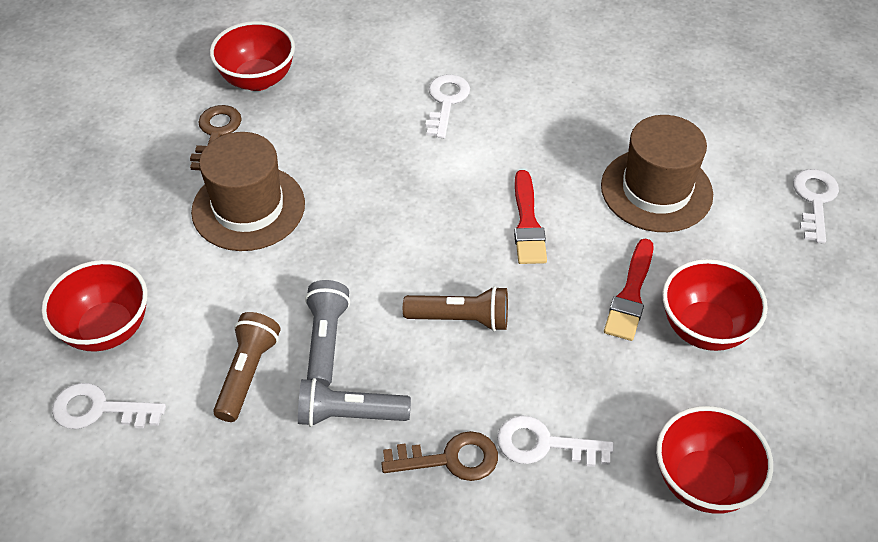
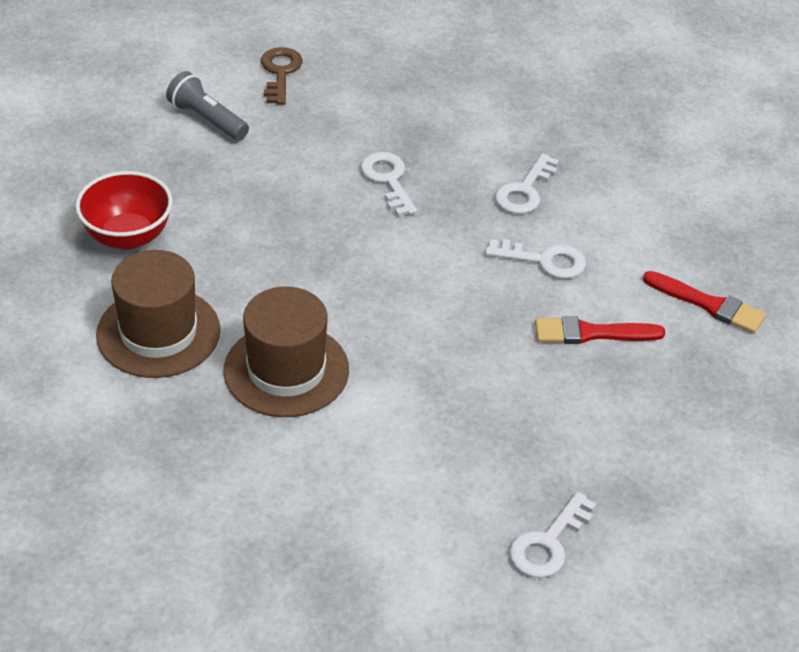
brown flashlight: [213,312,281,422] [403,286,508,331] = 2 -> none = 0
brown key: [190,105,242,170] [381,431,498,481] = 2 -> [261,47,302,105] = 1
grey flashlight: [298,378,411,427] [305,280,350,387] = 2 -> [166,71,249,141] = 1
red bowl: [42,260,147,352] [210,21,295,91] [656,406,773,514] [663,259,768,351] = 4 -> [75,171,173,250] = 1

